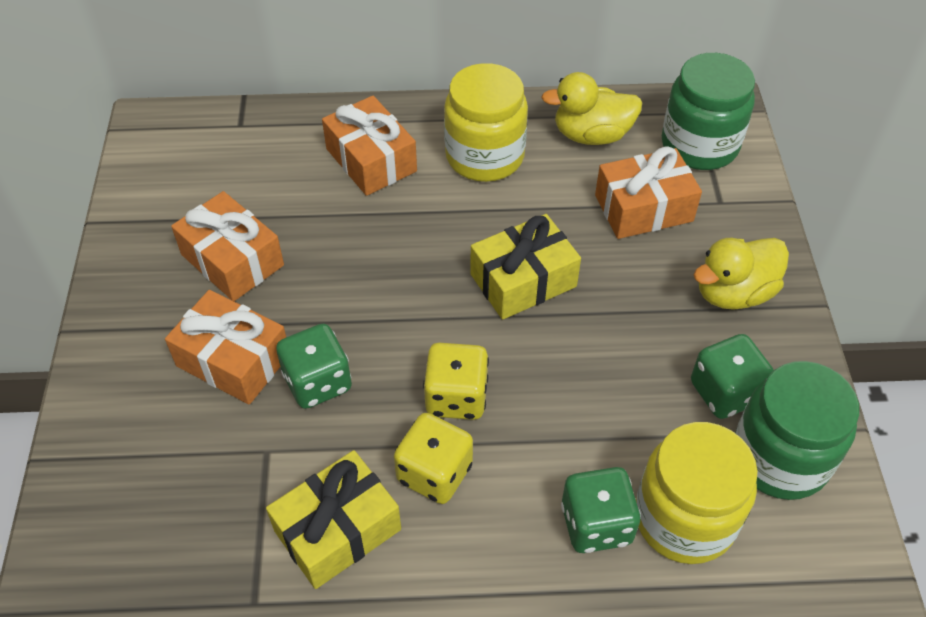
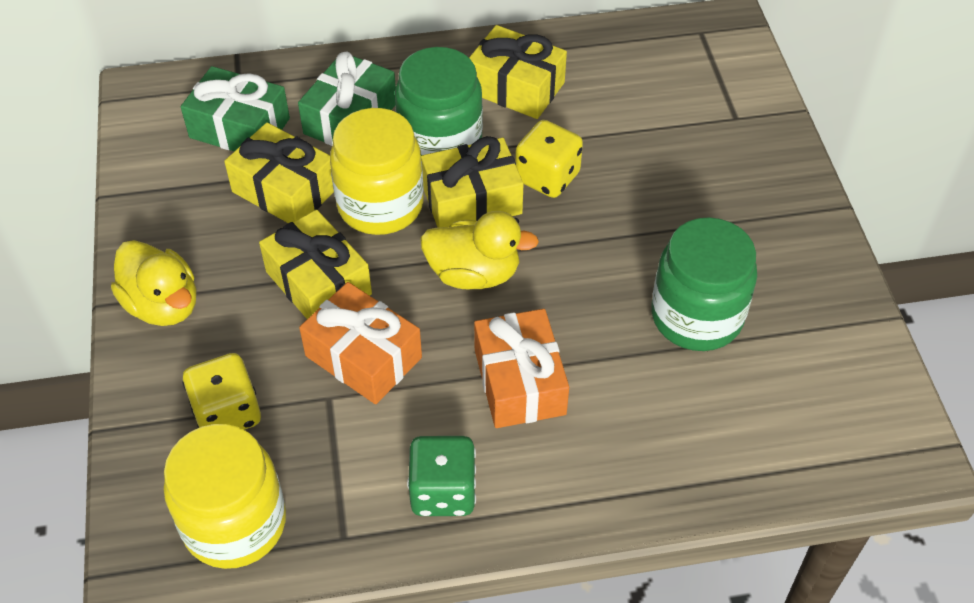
green dice: [276,324,352,409] [561,467,641,553] [691,334,774,419] = 3 -> [407,436,476,516] = 1
green gift: none = 0 -> [181,66,290,151] [298,51,396,146] = 2
orange gift: [165,290,286,404] [171,191,284,301] [322,96,417,196] [595,146,702,239] = 4 -> [299,282,422,404] [474,309,569,428] = 2
yellow gift: [266,450,401,589] [470,214,581,320] = 2 -> [224,123,334,223] [259,210,372,319] [421,136,524,227] [469,25,567,119] = 4

